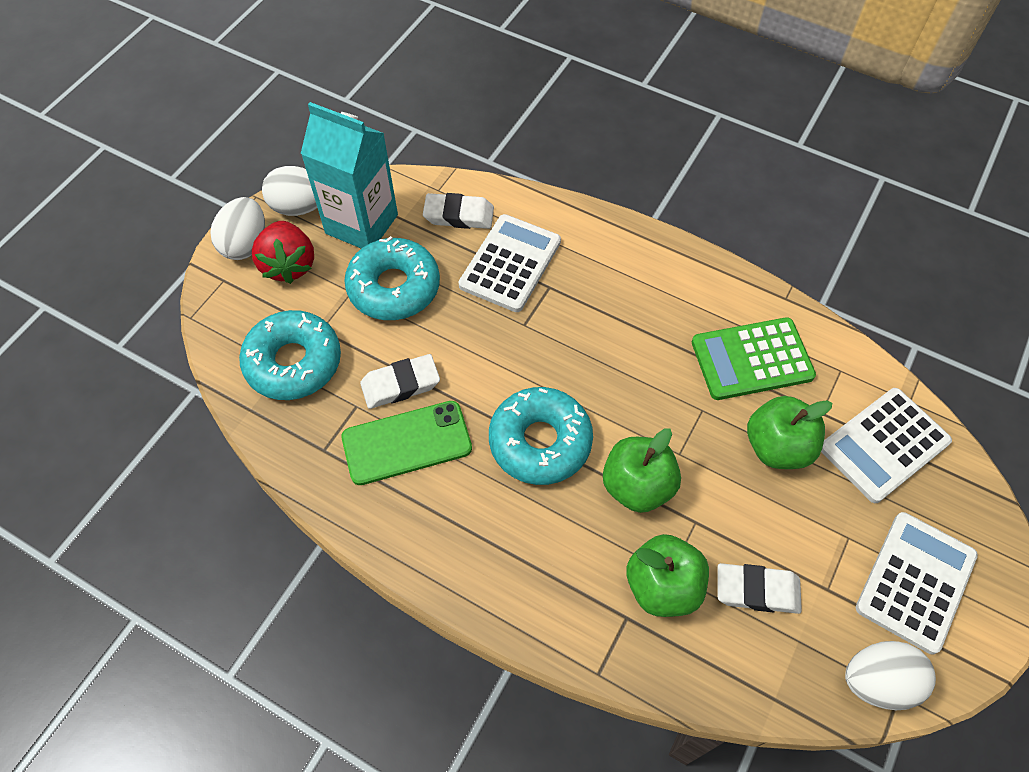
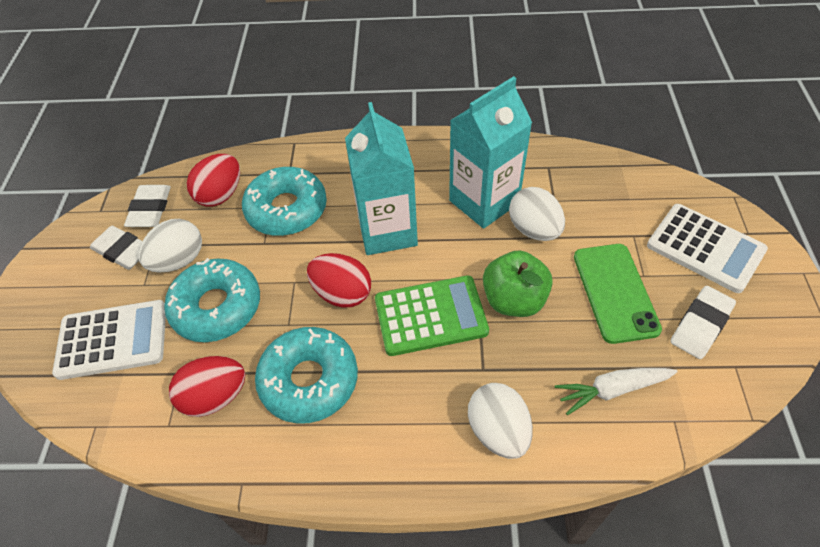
green apple: [603,428,681,513] [626,534,709,617] [747,396,832,469] = 3 -> [483,251,553,317] = 1
red egg: none = 0 -> [169,356,245,417] [187,154,240,207] [307,253,371,308] = 3
red strawberry: [252,221,314,284] = 1 -> none = 0
turquoise carton: [301,102,398,248] = 1 -> [345,102,418,255] [449,76,532,229] = 2
white calculator: [459,214,561,312] [821,388,952,503] [856,512,978,655] = 3 -> [52,300,166,380] [647,204,768,293] = 2
white carrot: none = 0 -> [555,368,678,415] = 1

